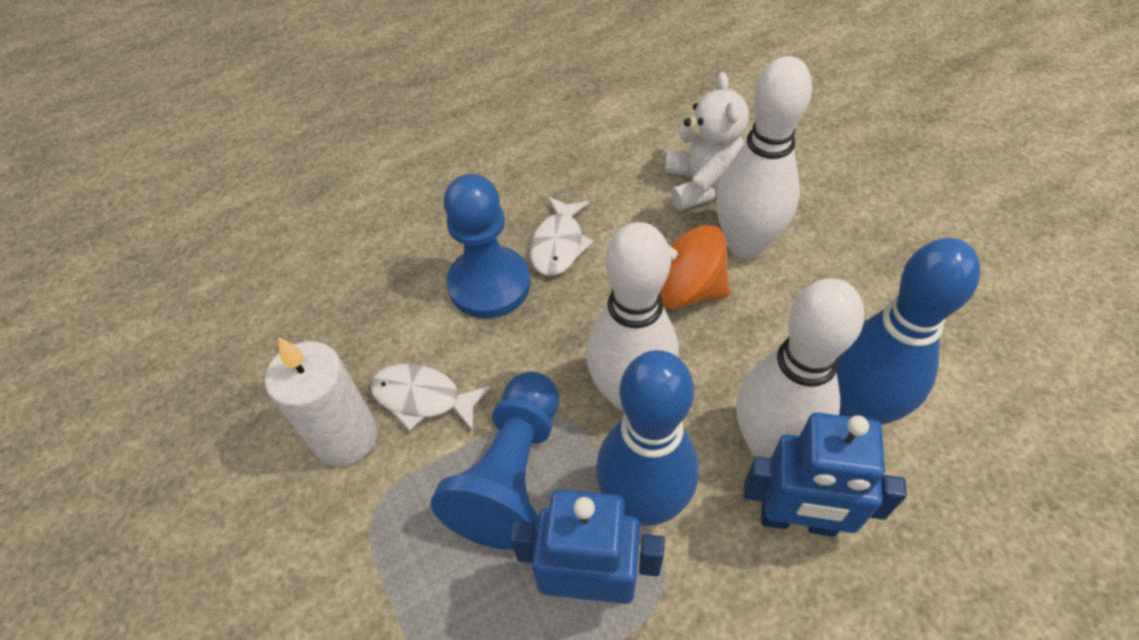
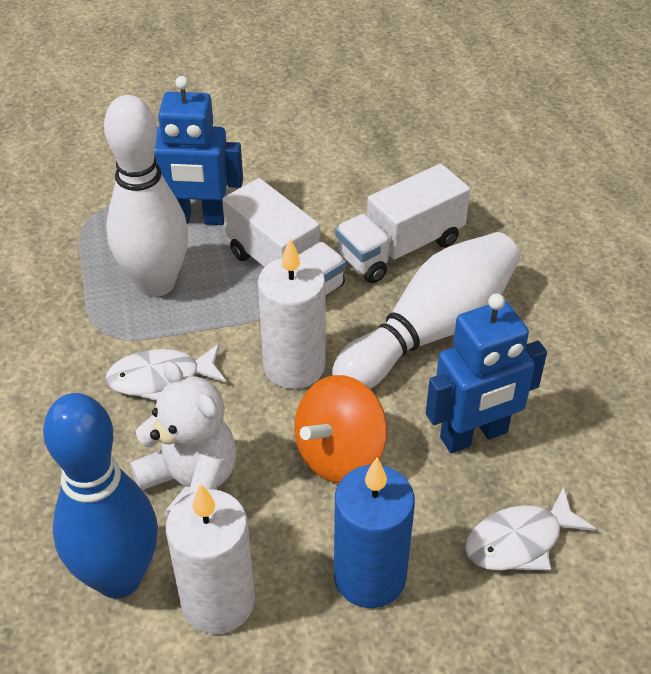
blue bowling pin: [596,350,699,526] [837,238,980,425] = 2 -> [43,393,158,598] = 1
blue candle: none = 0 -> [334,457,415,608] = 1
blue pawn: [430,371,559,550] [443,174,531,318] = 2 -> none = 0
white bowling pin: [586,222,679,411] [716,56,812,259] [737,278,864,458] = 3 -> [104,95,188,297] [332,232,520,389] = 2
white candle: [265,337,378,466] = 1 -> [166,483,255,634] [258,238,325,389] = 2
white truck: none = 0 -> [222,178,346,295] [335,164,470,283] = 2

